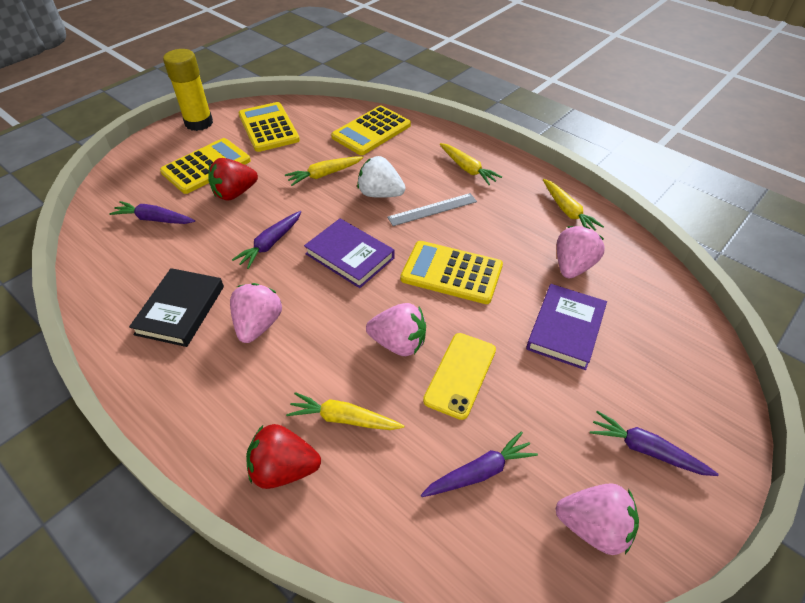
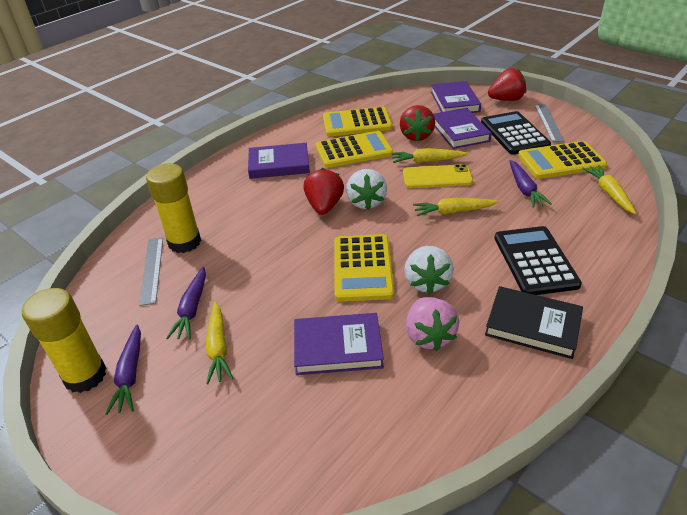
black calculator: none = 0 -> [481,111,551,155] [494,226,582,295] = 2
grey ruler: [387,193,477,226] = 1 -> [139,237,163,306] [534,104,565,142] = 2
pink strawberry: [230,283,282,343] [366,303,426,356] [556,483,639,555] [557,226,604,278] = 4 -> [406,297,459,351] = 1
purple book: [304,218,395,288] [526,284,607,370] = 2 -> [248,143,310,179] [294,313,384,375] [431,81,481,113] [433,108,492,149] = 4
purple carrot: [109,201,195,224] [232,211,301,269] [421,431,538,497] [590,411,719,476] = 4 -> [105,325,141,415] [166,267,206,340] [510,160,552,208] = 3
red strawberry: [209,158,258,201] [246,424,321,489] = 2 -> [303,168,344,215] [400,105,435,141] [488,68,526,101] = 3
white strawberry: [357,156,405,198] = 1 -> [346,169,387,210] [404,246,454,294] = 2
yellow glue stick: [163,49,213,131] = 1 -> [22,288,106,393] [146,163,201,253] = 2

